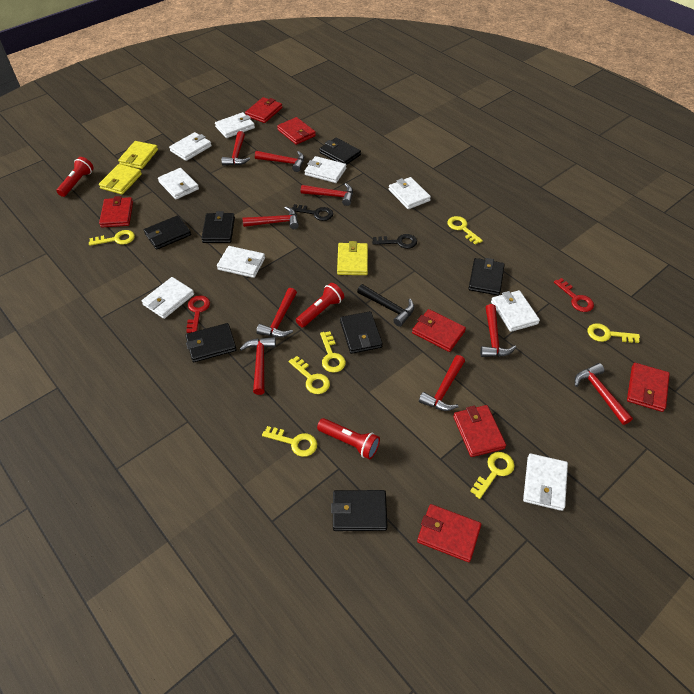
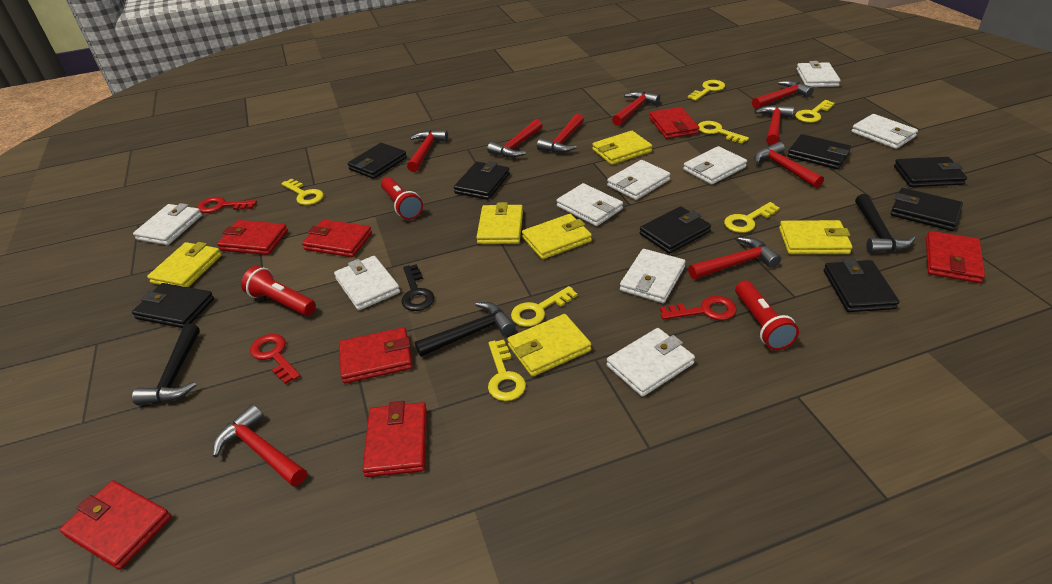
black hammer: [357,284,414,327] = 1 -> [132,324,200,405] [415,302,516,357] [855,194,916,253] = 3
black key: [292,204,333,221] [372,234,417,249] = 2 -> [401,264,434,311] = 1
black wallet: [144,215,191,250] [185,323,237,362] [201,211,235,243] [319,138,361,165] [331,490,388,531] [340,311,383,354] [469,258,505,296] = 7 -> [132,283,214,328] [348,143,407,179] [454,161,510,200] [640,206,711,254] [788,134,851,169] [824,258,899,312] [891,188,963,231] [894,157,967,187] = 8
red key: [186,295,210,333] [554,278,594,312] = 2 -> [197,197,257,213] [250,334,300,384] [660,296,737,320] = 3
yellow wallet: [99,164,142,195] [118,141,158,169] [337,241,368,275] = 3 -> [147,242,222,287] [476,202,523,244] [507,314,591,377] [522,214,592,259] [592,131,652,165] [779,220,852,254] = 6

